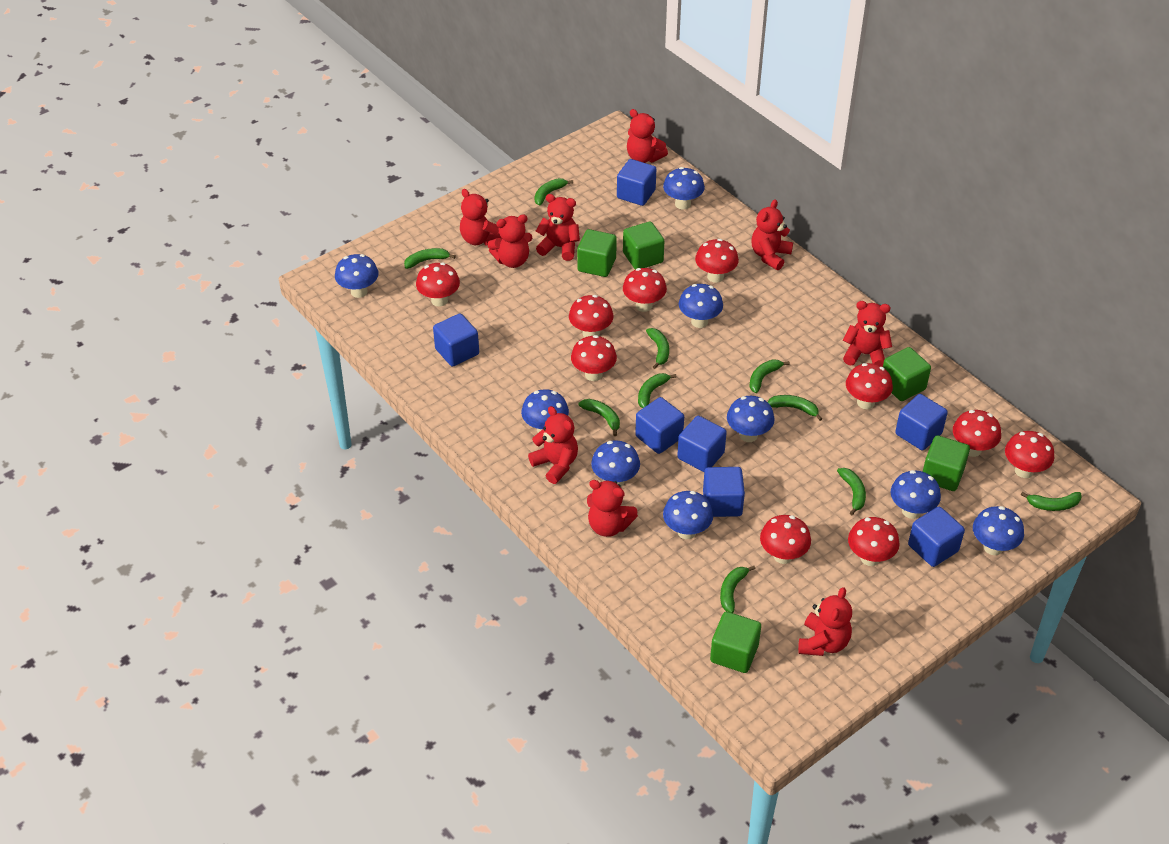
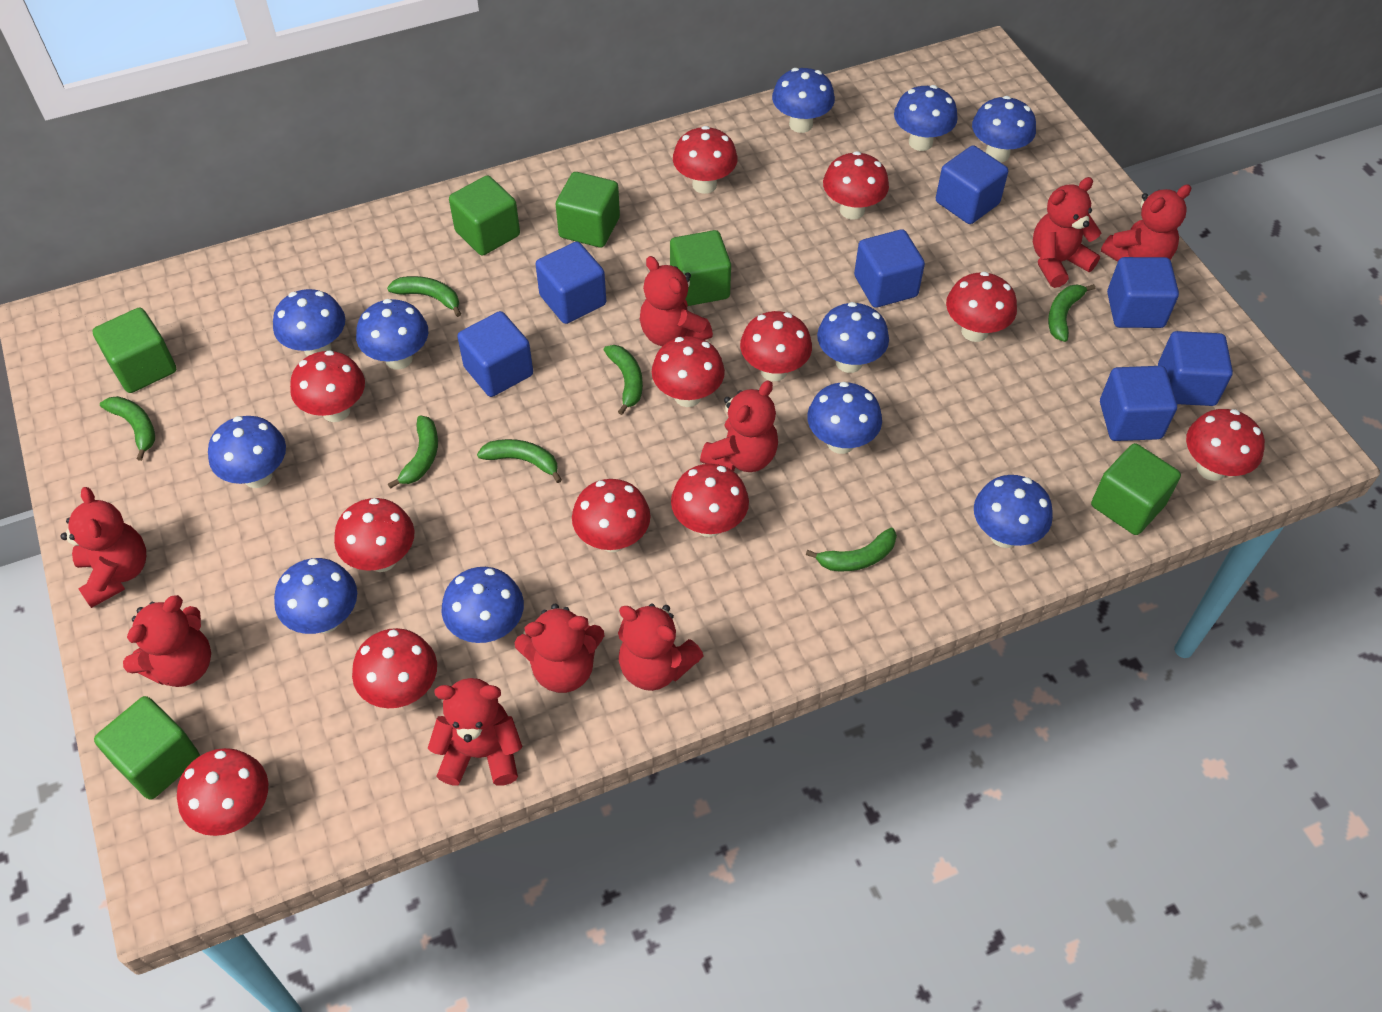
blue mushroom: [335,254,379,298] [521,389,569,433] [591,440,640,486] [663,167,705,210] [663,491,713,539] [679,284,723,328] [727,396,775,442] [890,470,941,519] [973,506,1024,555] = 9 -> [208,416,286,488] [273,289,345,357] [274,558,357,634] [356,299,428,370] [441,567,524,643] [772,68,835,133] [807,382,882,454] [817,302,889,373] [894,85,958,151] [972,96,1036,163] [974,475,1053,548] = 11
green banana: [404,248,456,269] [534,178,573,206] [578,399,620,436] [638,373,677,408] [646,328,669,369] [720,566,755,613] [749,359,790,393] [768,395,822,421] [837,468,866,515] [1021,492,1082,511] = 10 -> [100,396,155,461] [387,276,461,317] [388,415,438,489] [477,439,562,483] [604,345,643,415] [806,528,897,571] [1048,284,1095,342] = 7
green cube: [577,229,617,277] [623,222,664,270] [710,612,761,673] [883,347,931,401] [923,435,970,491] = 5 -> [92,308,176,393] [94,696,200,800] [449,175,520,256] [556,172,620,248] [670,230,731,306] [1091,443,1181,535] = 6
red mushroom: [416,263,460,307] [569,295,614,337] [571,335,617,381] [623,268,667,312] [695,239,739,283] [760,515,811,564] [846,363,893,409] [848,517,899,566] [953,410,1001,457] [1005,431,1054,478] = 10 -> [177,748,268,836] [290,350,365,422] [334,498,415,572] [352,628,437,708] [572,479,651,552] [652,336,725,407] [671,464,749,537] [673,126,738,194] [740,311,812,381] [823,151,889,220] [946,271,1017,342] [1186,409,1265,481] = 12

